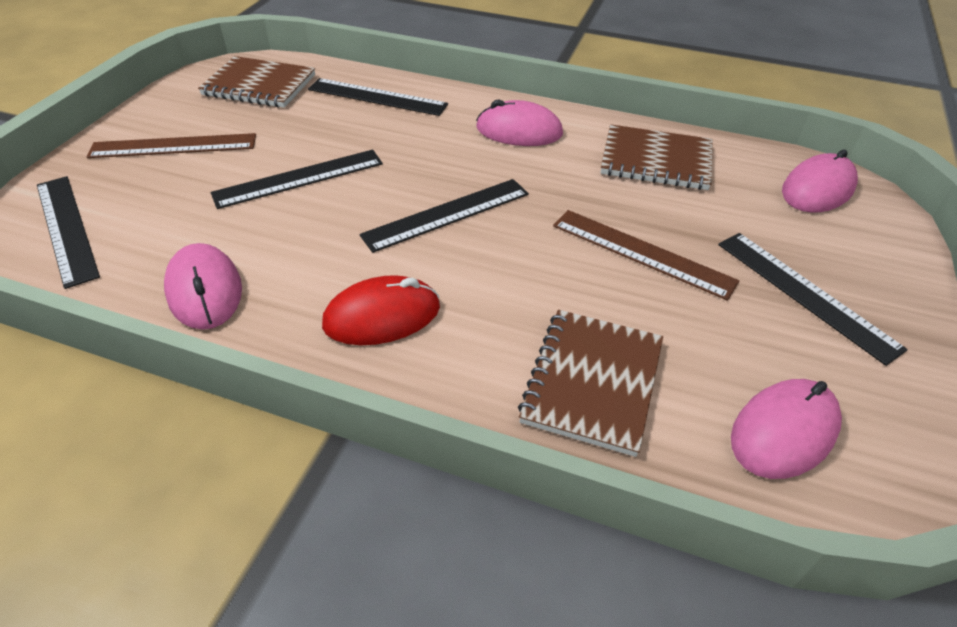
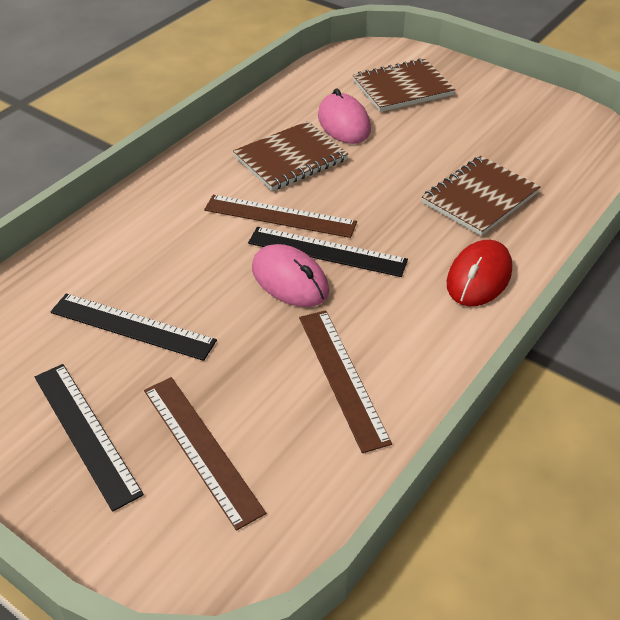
black ruler: [37,176,100,289] [211,150,383,209] [308,78,448,116] [359,179,529,253] [718,233,908,366] = 5 -> [35,364,144,512] [51,294,217,361] [248,227,408,277] = 3
brown ruler: [86,133,256,158] [553,210,740,301] = 2 -> [144,377,266,531] [204,195,357,238] [299,310,392,453] = 3
pink mouse: [164,243,242,330] [476,100,563,146] [731,379,842,479] [782,150,858,213] = 4 -> [252,244,329,307] [318,88,371,144] = 2

